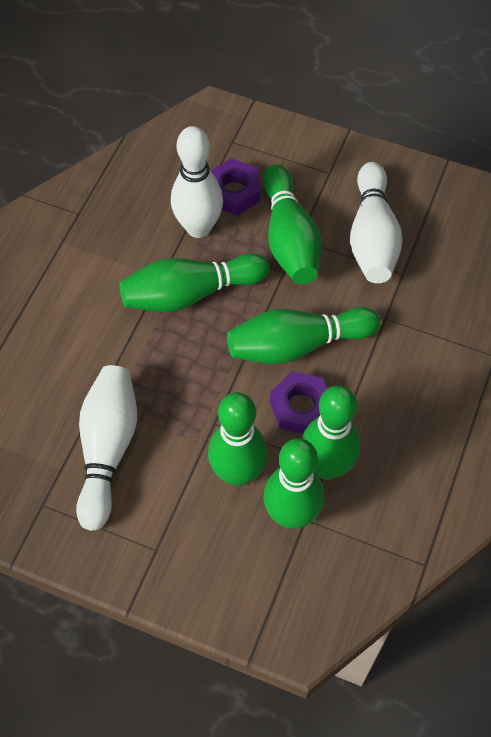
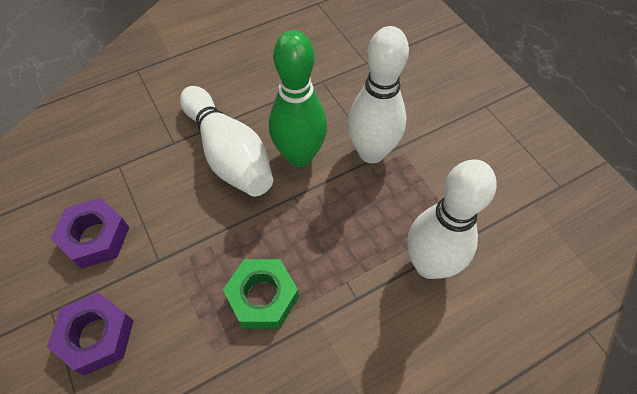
green bowling pin: [119,254,270,312] [208,392,268,486] [227,307,381,364] [263,164,321,284] [263,438,324,529] [302,385,360,480] = 6 -> [269,30,327,167] = 1
green nut: none = 0 -> [223,259,299,329] = 1

